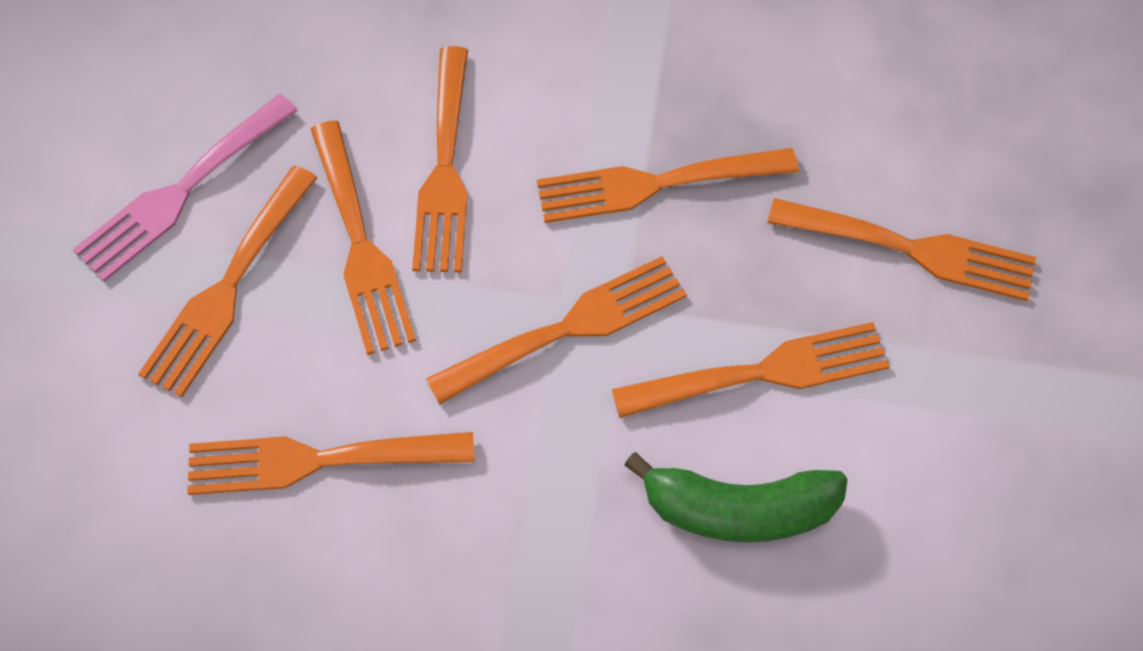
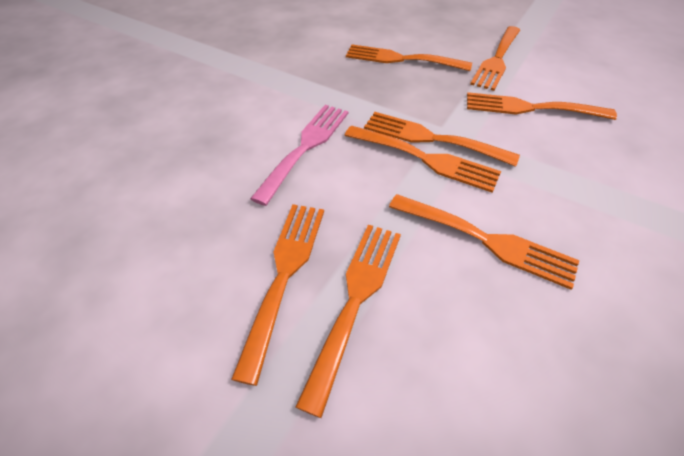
green banana: [624,452,848,543] = 1 -> none = 0

